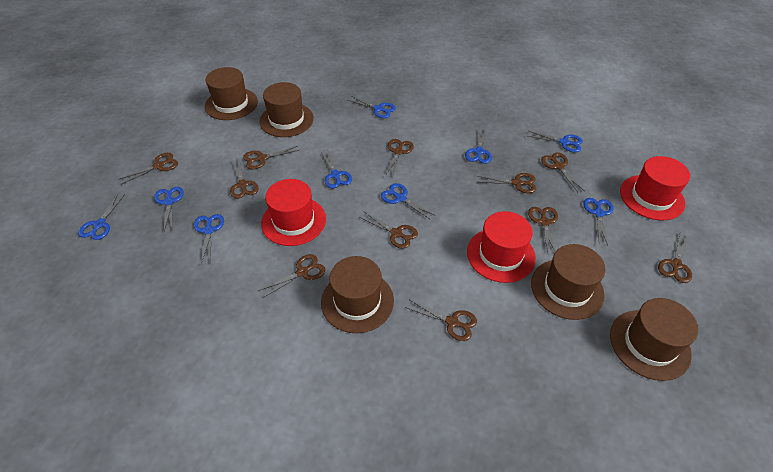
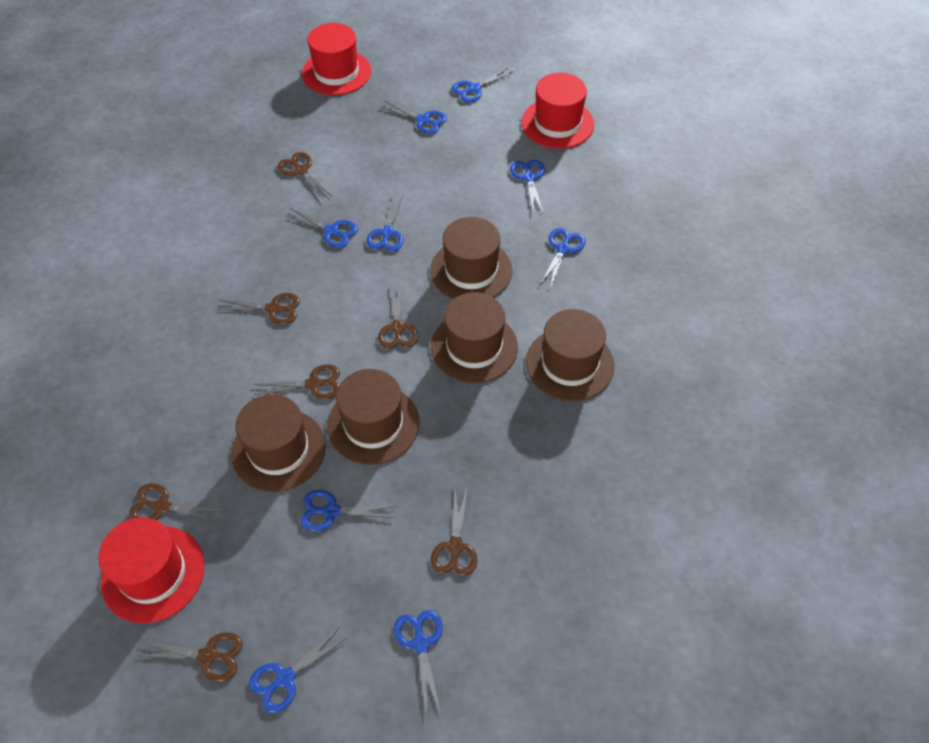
brown scissors: [118,153,178,185] [230,159,259,199] [243,146,299,169] [259,254,325,298] [359,212,418,249] [385,139,414,176] [405,300,477,341] [478,173,536,193] [528,207,558,252] [541,153,584,192] [658,235,692,283] = 11 -> [129,483,225,523] [139,632,243,682] [217,293,300,325] [254,364,340,400] [278,152,333,200] [378,284,418,349] [431,489,477,576] = 7

